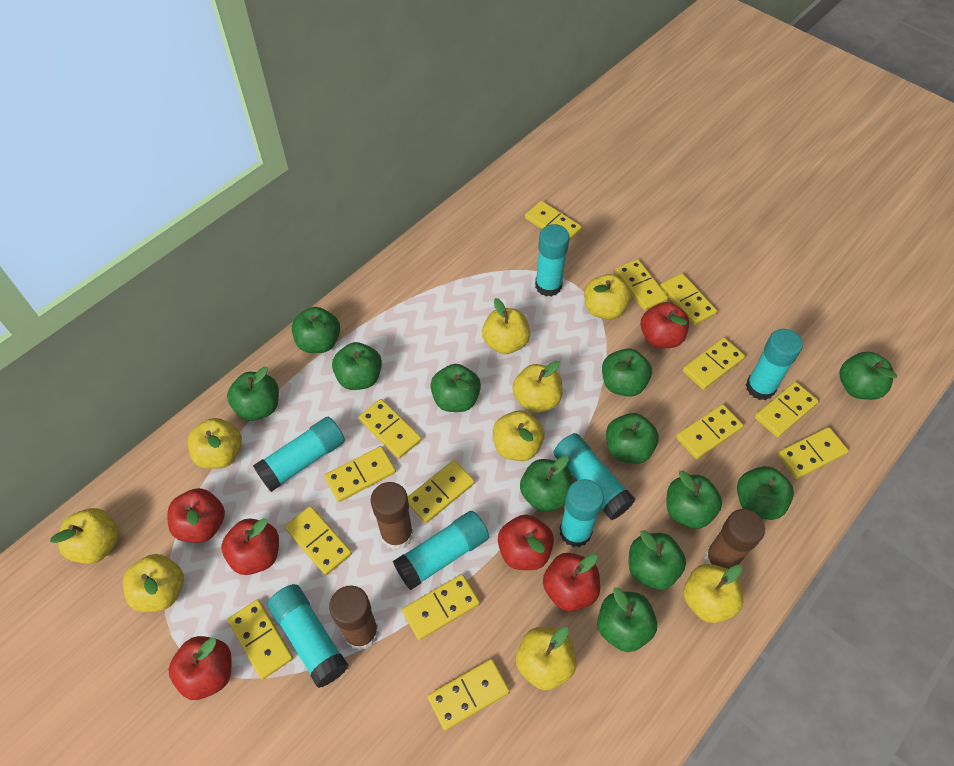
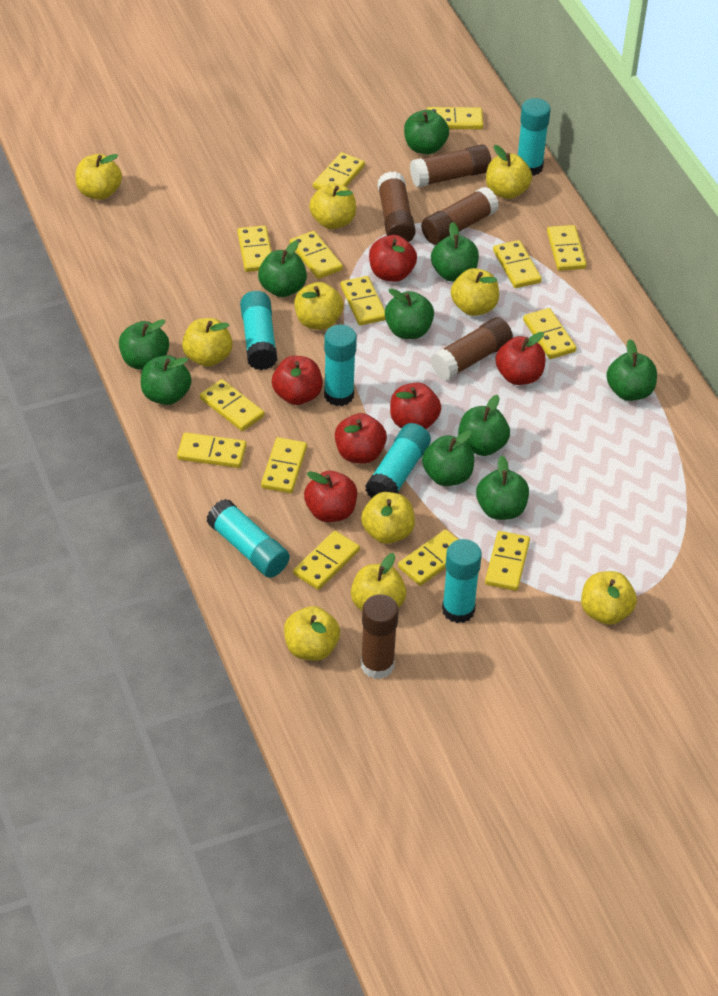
brown glue stick: [329,585,379,650] [371,482,413,550] [704,509,765,569] = 3 -> [361,594,399,679] [377,172,416,242] [410,144,491,188] [421,187,499,245] [431,317,513,380] = 5
green apple: [227,367,279,421] [292,307,340,353] [332,342,382,390] [430,364,481,412] [520,455,573,512] [597,587,657,652] [602,348,652,397] [606,413,659,464] [629,530,686,590] [666,471,722,529] [737,466,794,520] [840,352,897,400] = 12 -> [119,319,169,370] [141,355,192,405] [258,241,307,297] [385,288,434,339] [404,110,449,155] [422,430,474,486] [431,222,479,282] [458,395,510,456] [476,456,529,520] [606,339,657,401] = 10
turquoise glue stick: [253,417,345,492] [268,584,349,688] [393,511,489,590] [535,224,570,297] [553,433,635,520] [559,479,604,547] [746,329,803,400] = 7 -> [207,499,290,578] [240,291,277,370] [324,325,357,406] [365,423,431,499] [442,539,482,623] [518,98,551,176] = 6
yellow apple: [50,508,119,564] [123,554,184,612] [188,418,242,469] [482,298,530,354] [493,411,545,461] [512,361,562,413] [516,627,577,690] [584,274,631,320] [683,564,743,623] = 9 -> [75,154,122,200] [182,318,233,367] [284,606,340,661] [294,282,343,330] [309,183,356,229] [351,553,406,610] [361,492,415,544] [451,268,499,316] [486,145,532,199] [581,571,637,625] = 10

